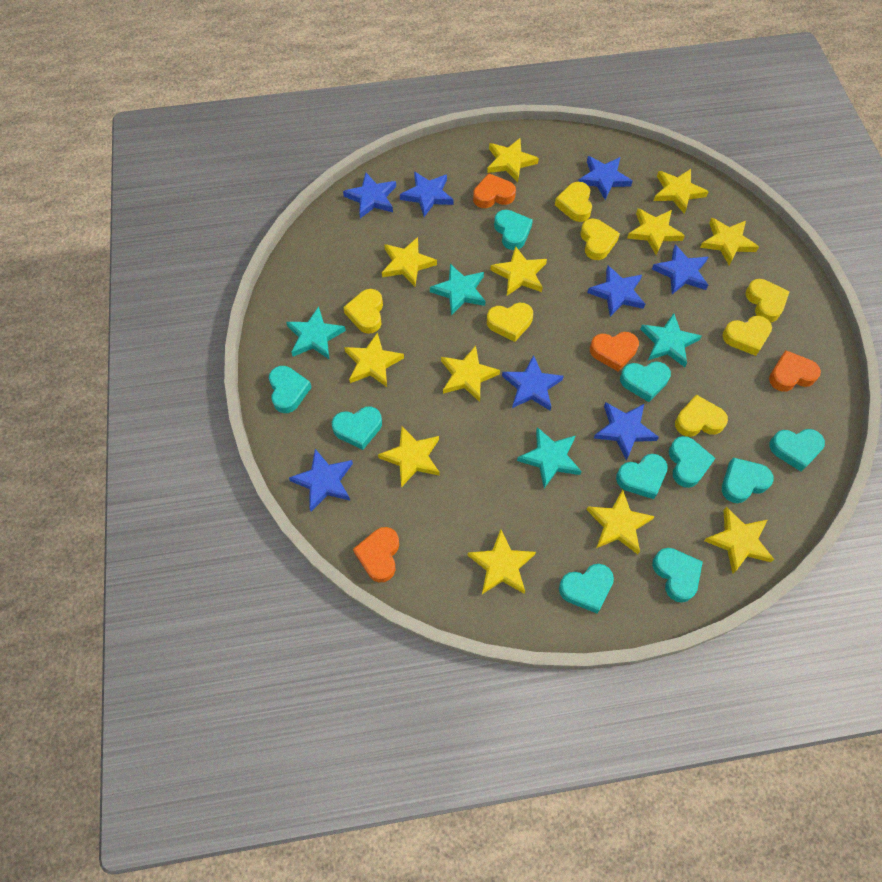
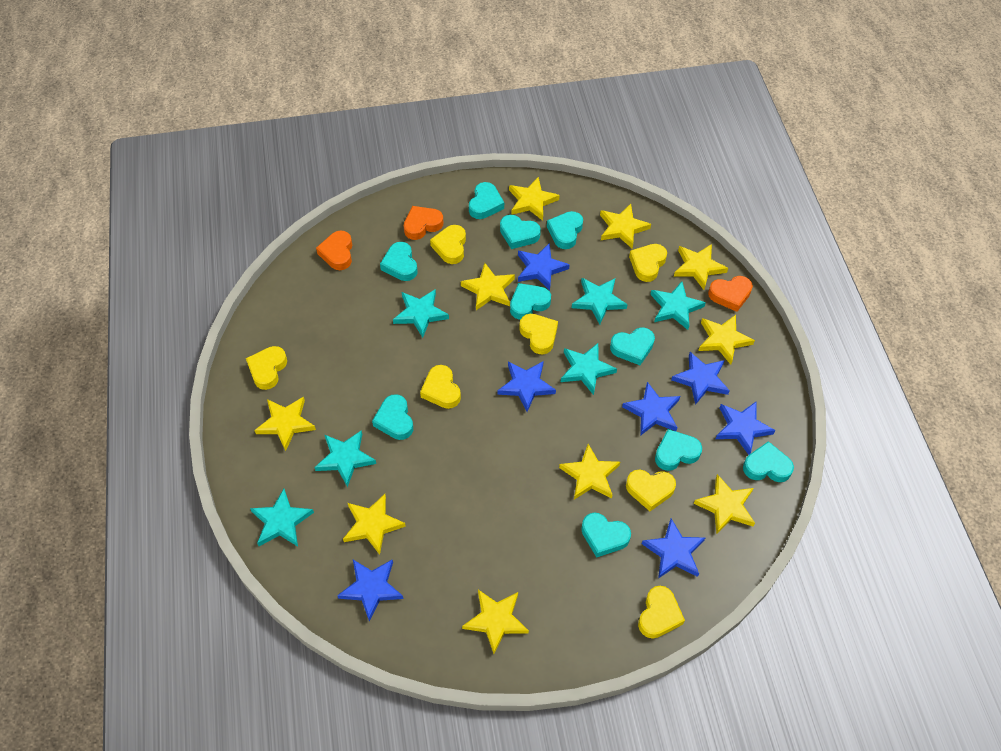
blue star: [289,449,353,511] [343,173,396,218] [400,172,454,217] [502,355,564,410] [578,156,633,200] [587,266,645,317] [594,402,659,460] [652,245,708,294] = 8 -> [337,559,403,622] [497,361,556,412] [518,243,570,290] [622,382,680,436] [642,519,705,579] [671,352,730,405] [716,401,776,455] = 7
orange heart: [353,527,399,582] [473,173,516,208] [590,332,639,371] [769,350,821,392] = 4 -> [316,230,352,270] [404,206,443,240] [708,276,753,312] = 3
turquoise star: [286,307,346,359] [430,264,485,315] [517,427,582,488] [640,313,702,367] = 4 -> [250,489,314,547] [314,430,376,487] [393,289,449,338] [561,343,617,395] [572,278,628,324] [650,281,706,330] = 6
yellow star: [344,332,404,387] [378,426,439,487] [382,237,437,287] [441,346,500,402] [468,530,536,594] [487,138,539,182] [490,246,547,296] [587,490,655,554] [627,208,685,255] [654,169,709,214] [700,218,759,266] [704,507,774,574] = 12 -> [254,397,316,451] [343,494,406,555] [461,263,515,310] [462,590,529,654] [509,177,560,221] [559,444,620,500] [600,204,651,249] [674,244,728,290] [694,474,755,534] [698,315,755,365] = 10

